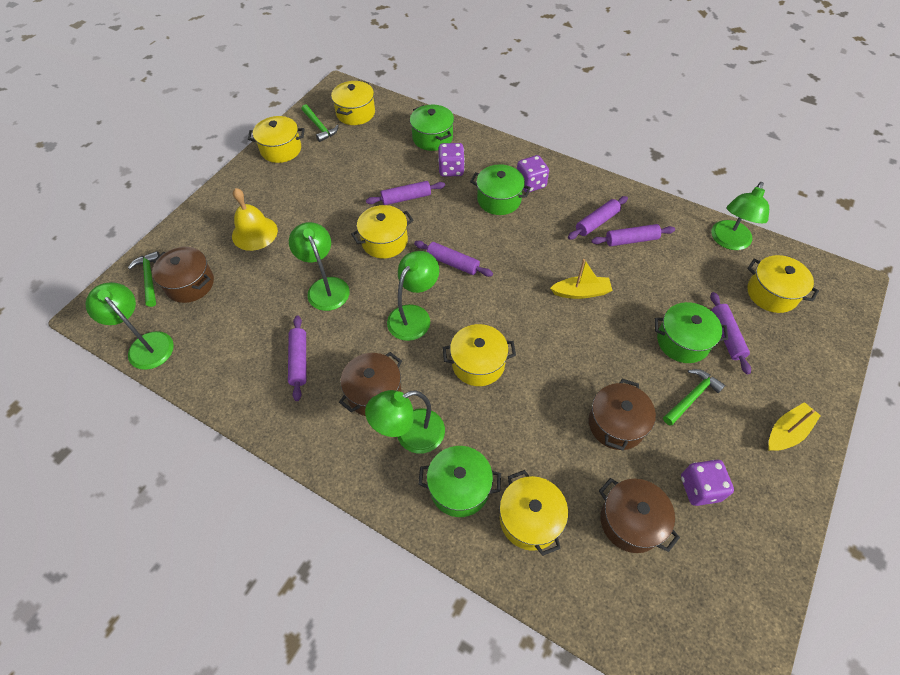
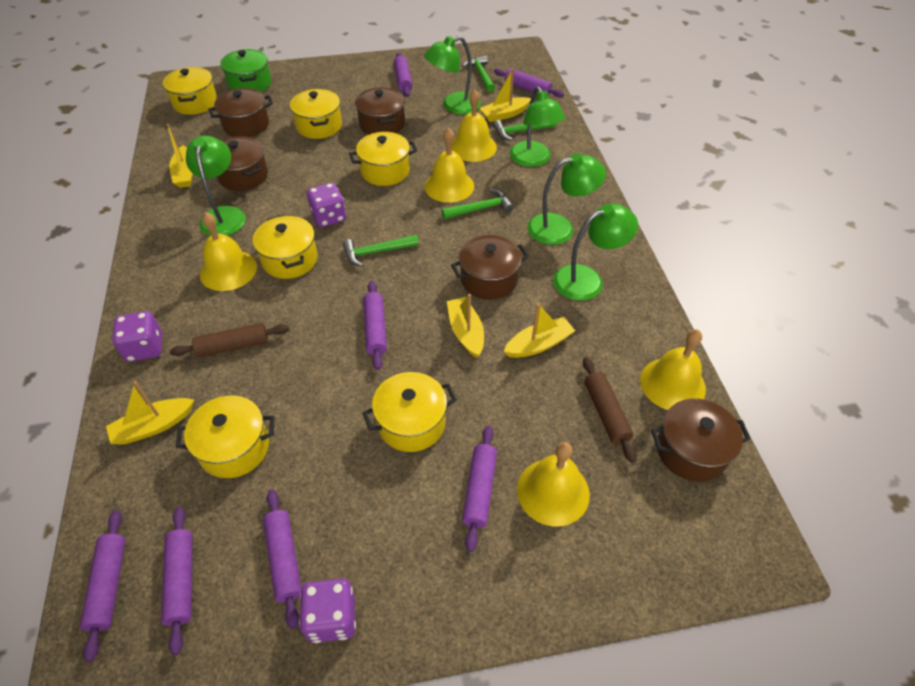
brown pot: [152,247,214,303] [339,352,402,416] [589,379,656,451] [599,478,680,553] = 4 -> [209,88,273,137] [217,136,268,191] [355,87,405,135] [451,235,529,300] [651,399,751,482] = 5
brown rolling pin: none = 0 -> [170,323,289,357] [583,357,636,463] = 2
green hammer: [128,251,160,307] [302,104,339,142] [663,369,725,426] = 3 -> [343,235,419,267] [442,189,514,219] [462,55,495,92] [493,120,557,141] = 4
green pot: [410,105,454,151] [418,446,501,517] [470,164,531,215] [655,302,728,363] = 4 -> [220,49,271,92] = 1
purple rolling pin: [288,316,306,401] [366,181,445,205] [414,241,493,277] [568,196,628,240] [591,224,675,246] [710,292,751,375] = 6 -> [80,510,126,662] [161,507,193,655] [263,490,302,629] [363,281,387,370] [394,53,413,97] [462,426,497,552] [494,68,564,97] = 7
yellow bell: [232,188,278,251] = 1 -> [200,212,257,291] [424,128,474,203] [452,89,497,162] [517,442,590,527] [640,329,706,410] = 5
yellow boat: [550,259,613,299] [768,402,821,451] = 2 -> [106,381,194,445] [167,124,193,188] [447,294,484,358] [479,68,531,122] [504,303,575,358] = 5

